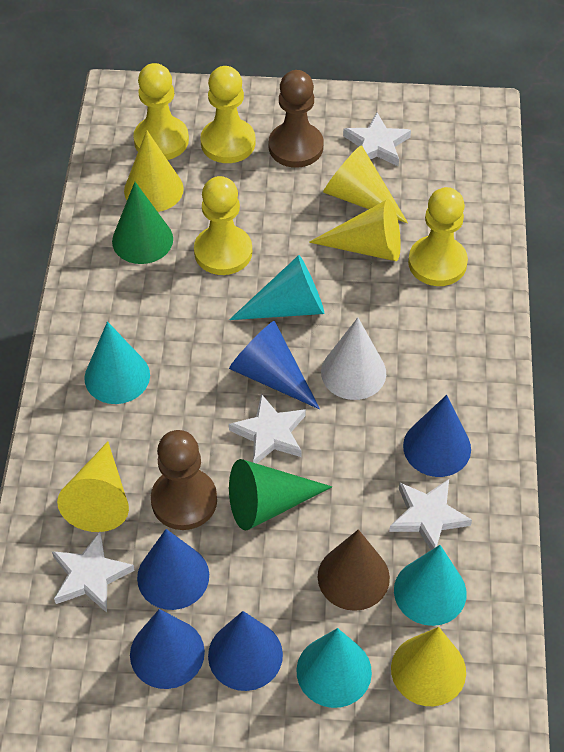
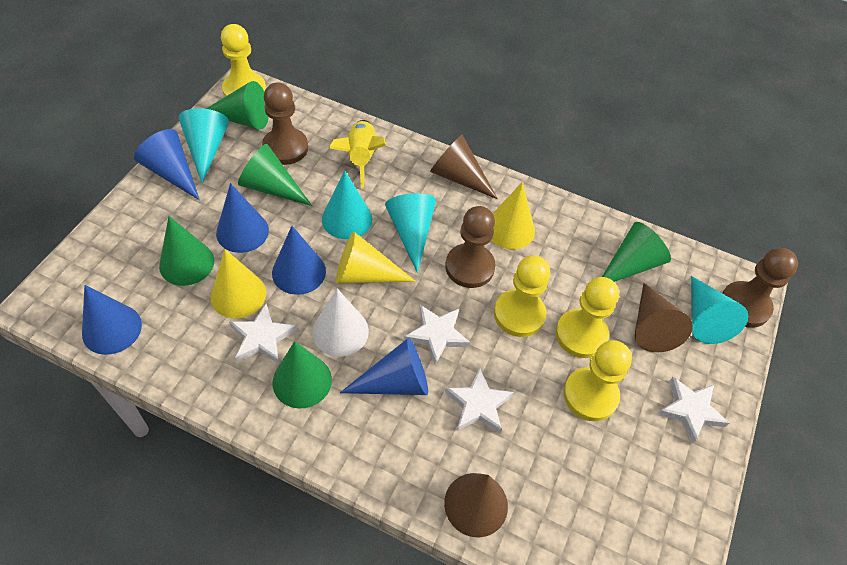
brown cone: [318,529,390,611] = 1 -> [430,135,498,199] [444,473,508,538] [635,283,693,352] = 3
brown pawn: [151,430,217,530] [269,70,324,168] = 2 -> [262,82,308,165] [445,206,496,288] [722,248,798,328] = 3
green cone: [112,182,173,264] [229,459,332,531] = 2 -> [159,216,214,286] [206,81,269,130] [238,144,312,206] [272,341,332,409] [602,222,671,282] = 5
yellow cone: [57,442,129,532] [124,130,184,212] [309,199,401,261] [323,145,408,224] [391,627,466,706] = 5 -> [210,249,266,318] [336,232,416,283] [491,182,535,249] = 3
yellow rocket: none = 0 -> [329,120,386,188] = 1

